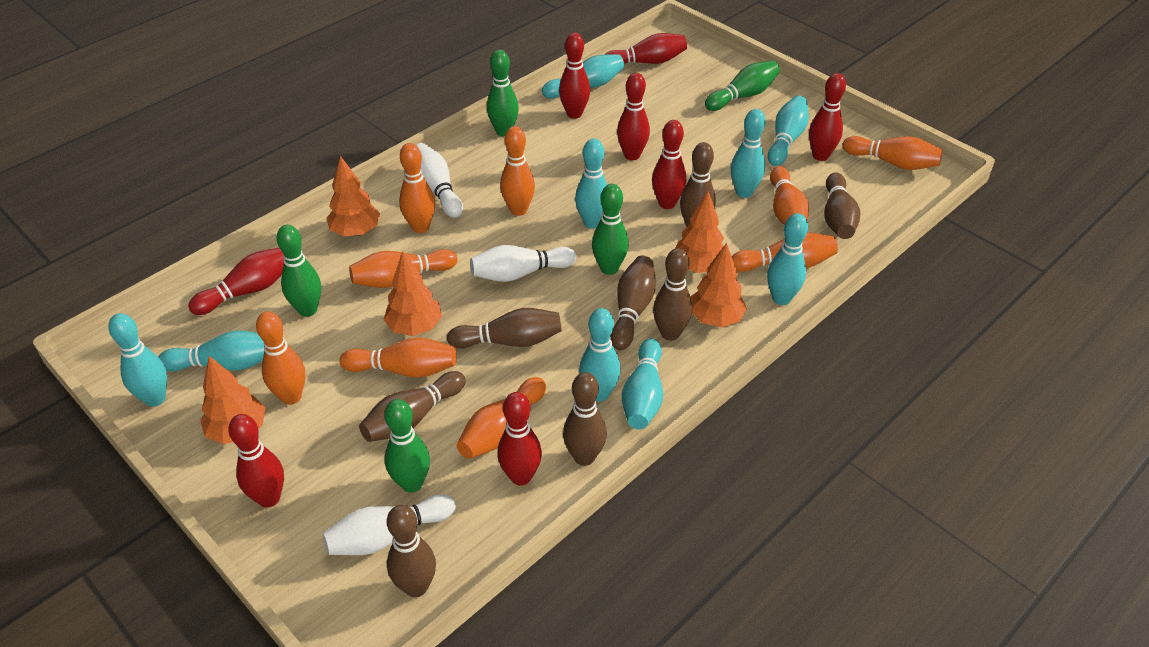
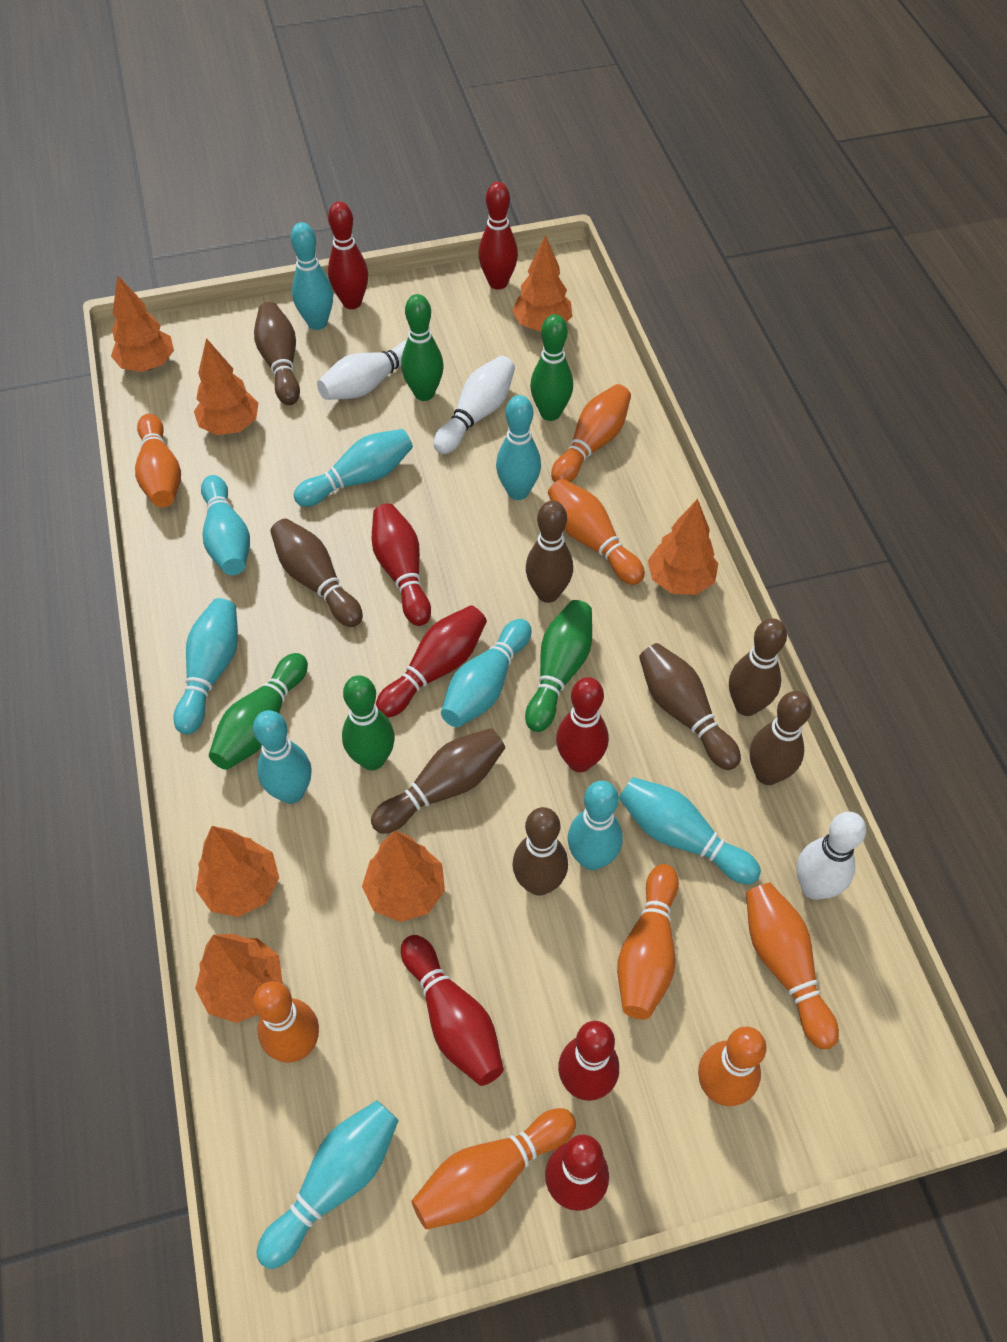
orange bowling pin: [256,311,305,405] [339,337,456,378] [349,249,457,288] [399,143,435,233] [457,377,546,459] [500,126,535,216] [732,232,838,272] [770,166,809,225] [843,136,943,170] = 9 -> [135,414,181,507] [253,981,319,1063] [411,1108,576,1230] [548,479,645,585] [551,384,631,482] [617,864,679,1020] [698,1027,767,1106] [746,883,839,1049] = 8
orange tree: [200,356,265,444] [327,156,380,236] [383,251,442,336] [675,191,724,273] [690,243,747,327] = 5 -> [111,275,174,372] [194,338,258,435] [195,934,283,1023] [196,826,279,917] [362,831,445,922] [512,235,572,331] [648,499,718,595] = 7
turquoise bowling pin: [108,313,167,407] [158,331,264,372] [542,54,624,99] [575,138,607,229] [579,308,621,402] [622,338,663,429] [731,109,766,198] [767,213,808,305] [768,95,809,166] = 9 -> [173,598,238,734] [201,475,250,575] [253,710,312,804] [257,1100,399,1269] [291,222,333,330] [294,429,413,507] [441,619,531,727] [496,395,541,500] [568,781,623,870] [619,777,761,885] = 10

